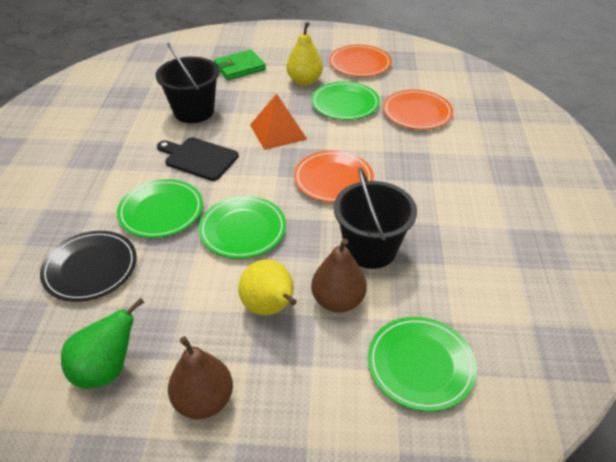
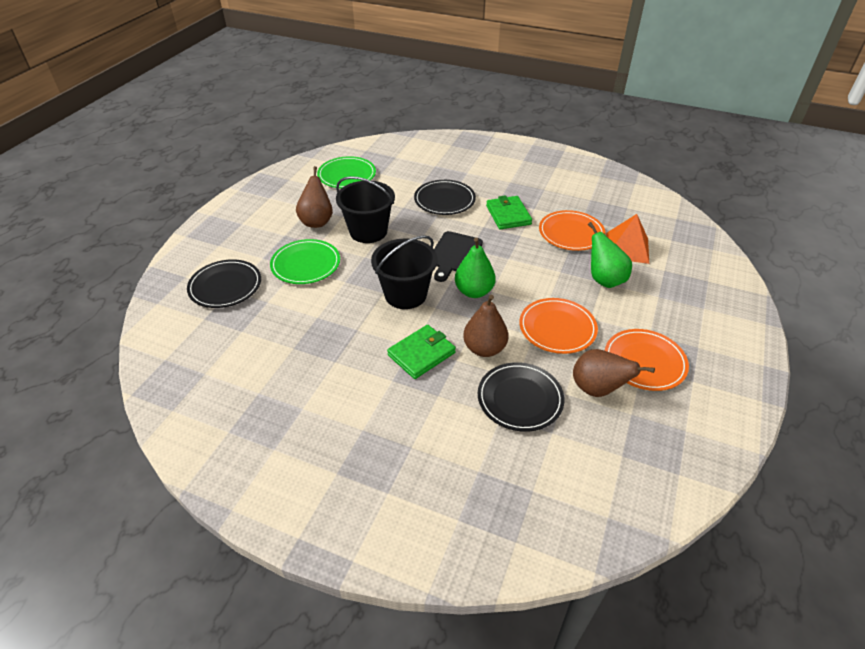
black plate: [40,231,137,302] = 1 -> [187,259,261,308] [414,180,476,215] [478,362,564,432] = 3
brown pear: [168,336,233,419] [311,239,367,313] = 2 -> [296,166,333,228] [463,295,508,357] [573,349,655,397] = 3
green pear: [61,298,145,389] = 1 -> [455,238,496,298] [588,222,632,288] = 2
green plate: [117,179,203,238] [198,196,286,258] [311,81,380,120] [368,317,477,411] = 4 -> [270,239,340,284] [317,156,376,188] = 2
green wallet: [214,50,266,80] = 1 -> [387,325,456,379] [486,195,532,229] = 2
yellow pear: [238,260,297,315] [287,22,323,86] = 2 -> none = 0

